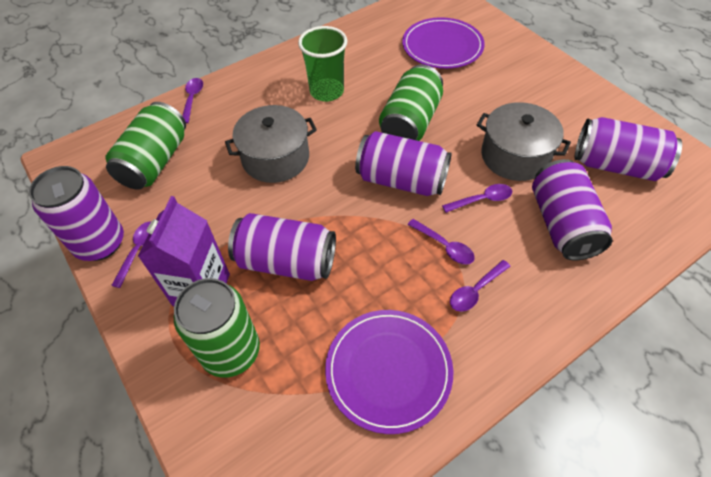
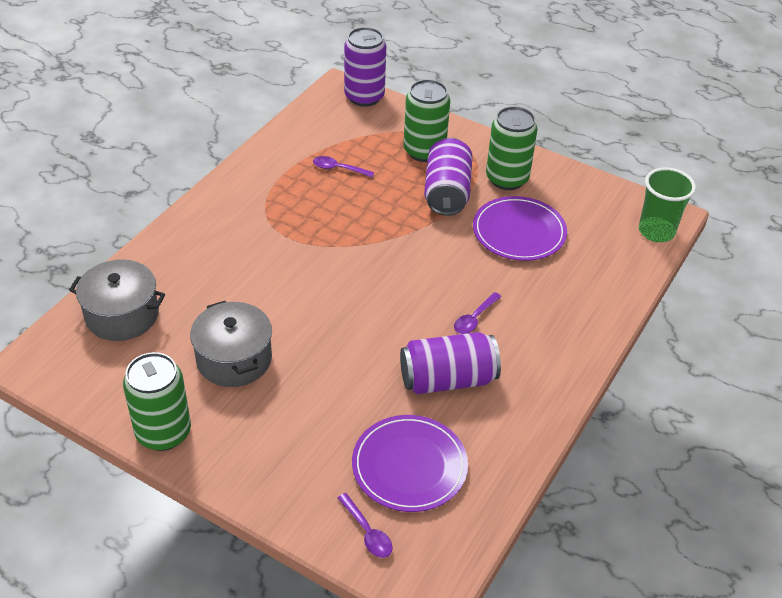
purple can: [29,166,124,261] [228,213,336,281] [355,131,452,196] [532,159,613,260] [574,117,682,181] = 5 -> [344,27,386,107] [400,332,501,394] [424,138,472,216] = 3
purple carton: [138,196,230,306] = 1 -> none = 0
purple spoon: [111,222,151,288] [182,78,203,124] [408,219,475,264] [442,184,512,213] [450,260,511,312] = 5 -> [313,156,374,177] [338,493,393,558] [454,292,502,334] = 3

